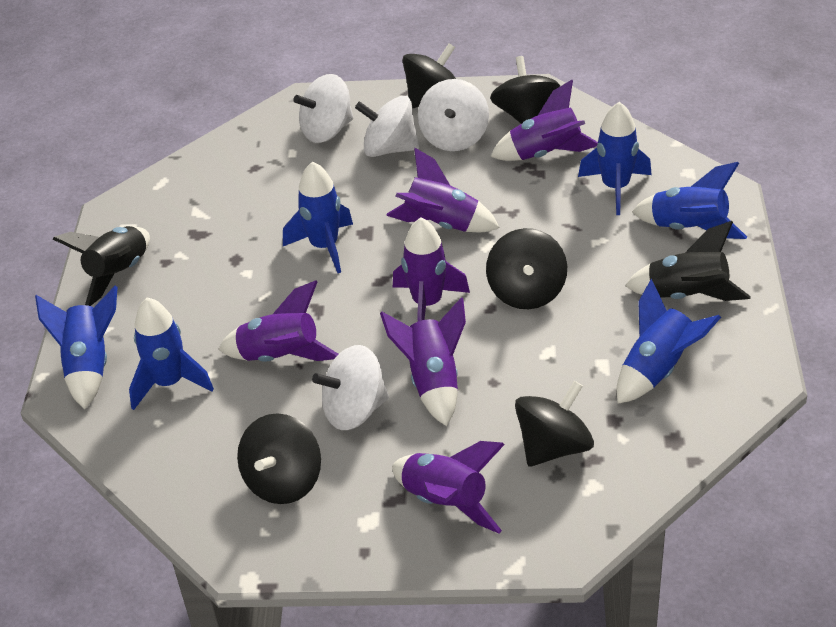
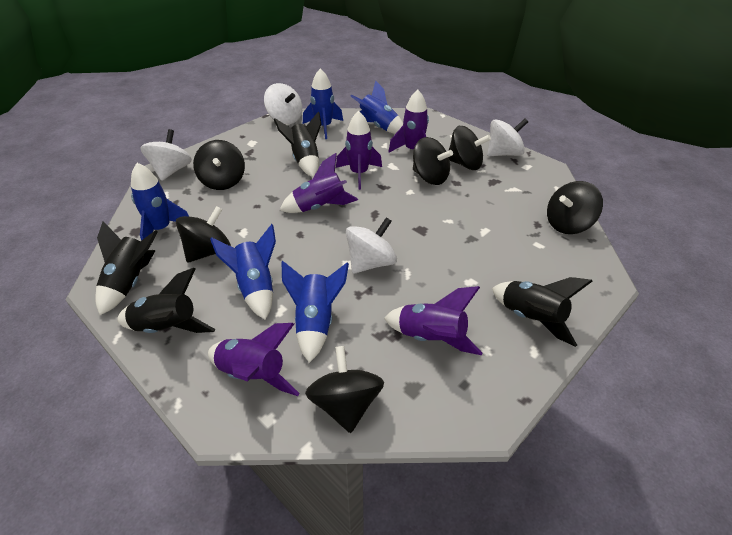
black rocket: [53,226,150,306] [625,221,751,301] = 2 -> [95,221,158,315] [117,268,215,333] [274,111,321,177] [492,277,593,347] = 4
black spinning top: [237,413,321,504] [402,43,456,108] [486,228,567,309] [490,56,560,124] [515,381,594,467] = 5 -> [176,206,231,263] [193,140,245,190] [305,346,384,433] [413,137,453,185] [448,126,491,170] [547,181,603,234] = 6
blue rocket: [35,286,118,409] [129,298,214,410] [283,161,353,273] [578,102,652,215] [616,279,721,404] [632,162,747,239] = 6 -> [131,163,189,241] [210,224,276,320] [282,261,349,363] [303,68,343,139] [351,80,403,134] = 5
purple rocket: [218,280,338,362] [380,297,466,426] [386,148,499,232] [392,441,505,533] [393,217,470,321] [490,80,598,161] = 6 -> [208,323,300,396] [280,153,358,213] [336,111,382,190] [384,286,482,355] [388,90,429,153] = 5

